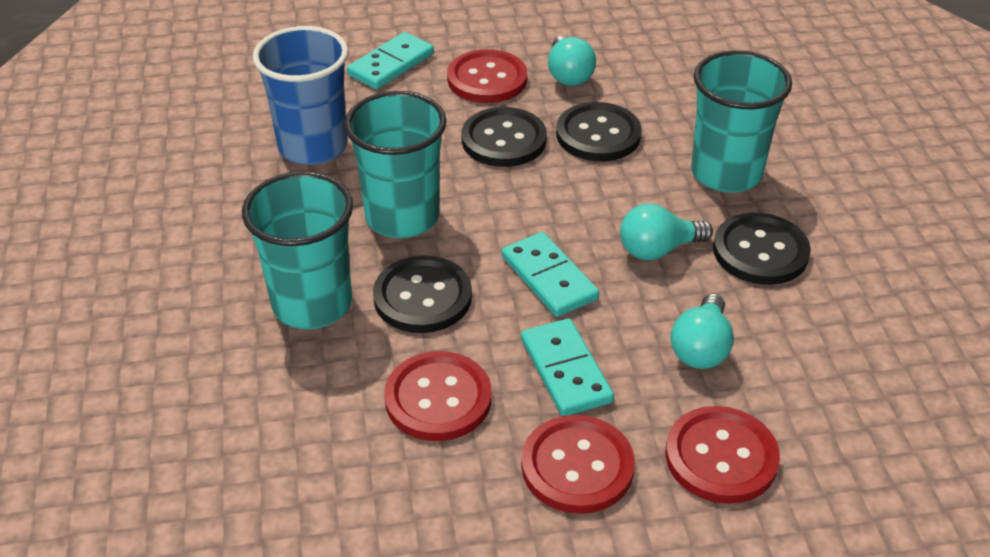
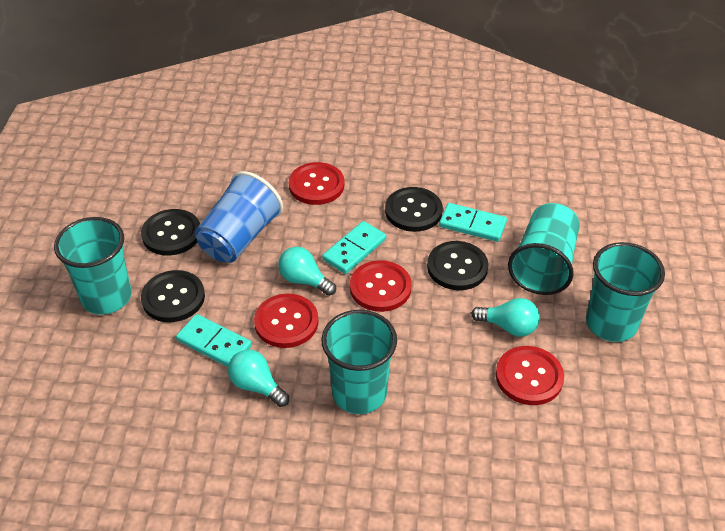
turquoise cup: [242,171,353,329] [344,91,447,238] [691,50,792,193] = 3 -> [54,217,132,315] [321,310,397,414] [508,203,580,295] [586,242,665,342] = 4

